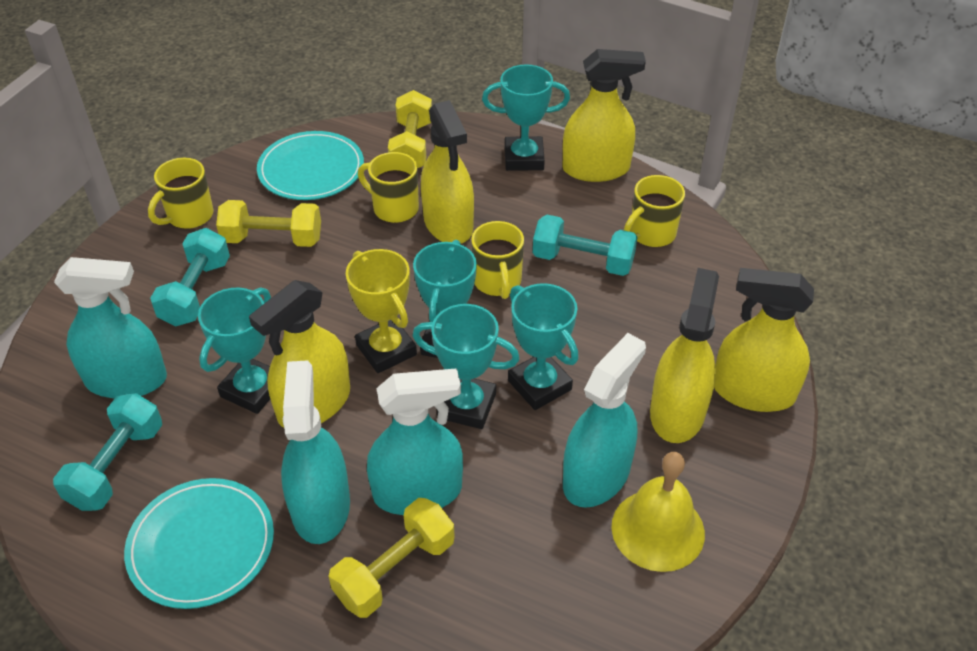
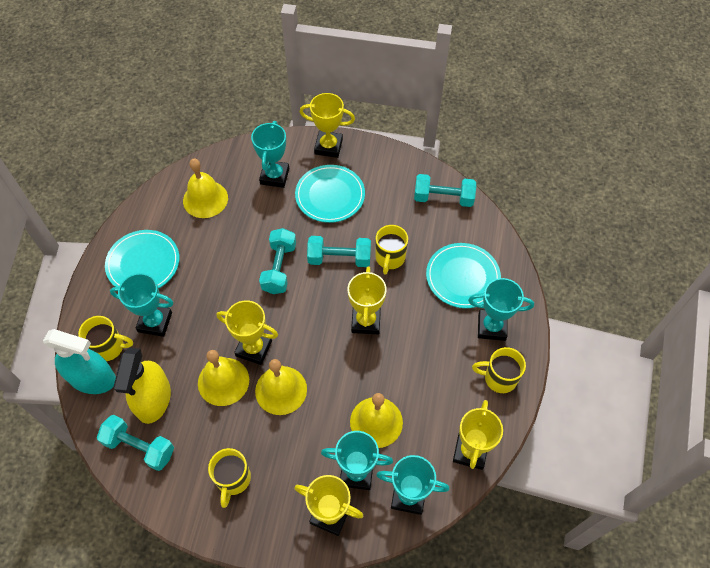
turquoise dumbbell: [53,393,162,511] [150,228,230,327] [533,215,637,276] = 3 -> [97,415,174,471] [259,228,296,294] [307,236,371,267] [414,174,476,207] = 4
turquoise plate: [124,478,274,609] [257,131,364,200] = 2 -> [105,230,179,289] [295,165,365,223] [426,243,501,308] = 3
turquoise spray bottle: [54,257,167,398] [281,360,350,544] [367,368,463,515] [563,333,646,508] = 4 -> [43,329,116,394] = 1
yellow bell: [612,452,705,572] = 1 -> [183,159,228,218] [198,350,249,406] [255,359,307,415] [350,393,403,448] = 4
yellow dumbbell: [216,200,321,247] [329,498,455,618] [388,90,432,168] = 3 -> none = 0
yellow spray bottle: [249,280,350,428] [421,100,474,243] [563,49,646,182] [650,268,719,443] [714,268,814,412] = 5 -> [113,348,171,424] = 1
yellow trophy: [346,249,417,373] = 1 -> [216,300,278,365] [294,475,363,536] [300,93,355,158] [347,267,387,334] [453,400,503,470] = 5

